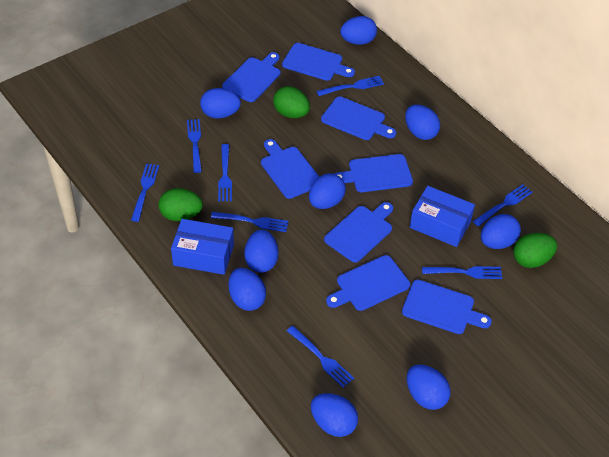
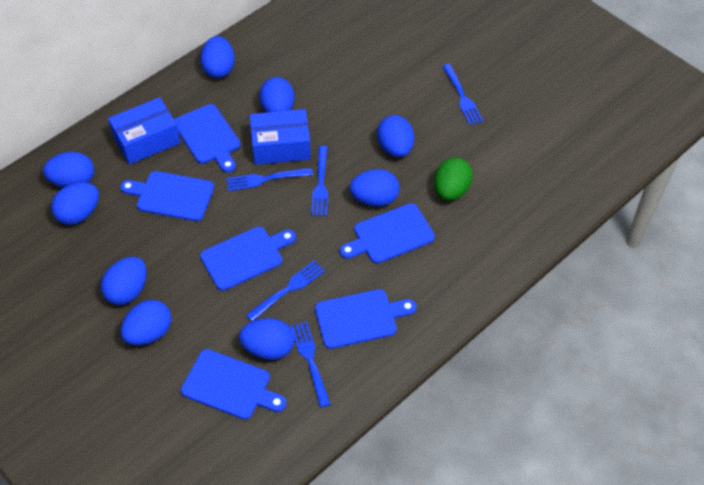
blue cutting board: [222,52,281,102] [261,139,319,199] [282,43,355,81] [321,97,396,140] [324,202,393,263] [326,255,410,311] [335,154,413,192] [402,280,492,334] = 8 -> [120,171,214,221] [174,104,240,173] [181,349,286,420] [200,227,296,291] [315,289,416,349] [340,203,435,263] = 6
blue fork: [131,163,159,222] [187,119,202,173] [211,212,289,232] [218,144,232,201] [287,326,354,388] [316,76,384,96] [422,266,502,279] [473,184,532,226] = 8 -> [226,168,313,191] [246,261,325,321] [291,321,331,407] [311,146,328,216] [442,64,483,125] = 5
green egg: [158,188,203,221] [273,86,310,118] [513,233,557,268] = 3 -> [434,157,473,200] = 1

